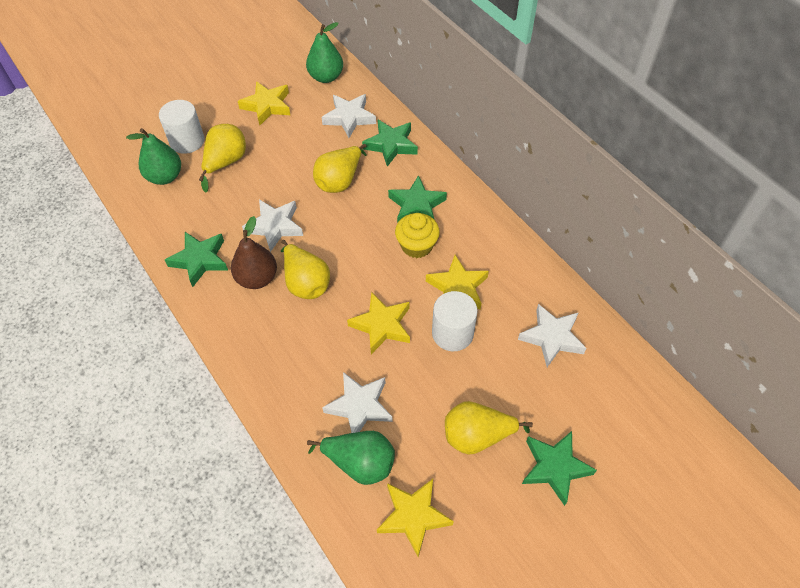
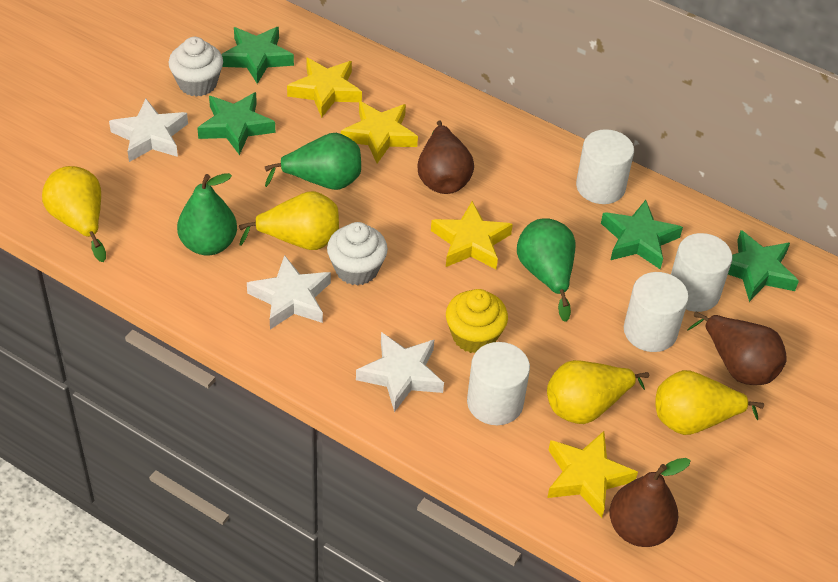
brown pear: [231,216,277,289] = 1 -> [417,120,474,194] [609,458,691,547] [687,311,787,385] = 3
white cupcake: none = 0 -> [169,37,223,97] [327,222,388,286] = 2
white cylinder: [159,100,205,154] [432,291,478,351] = 2 -> [467,342,530,425] [576,129,634,204] [624,272,689,352] [671,233,732,312] = 4
white star: [242,200,303,252] [322,94,376,138] [322,372,393,433] [518,304,586,367] = 4 -> [109,99,188,162] [247,255,331,329] [356,332,444,412] = 3

